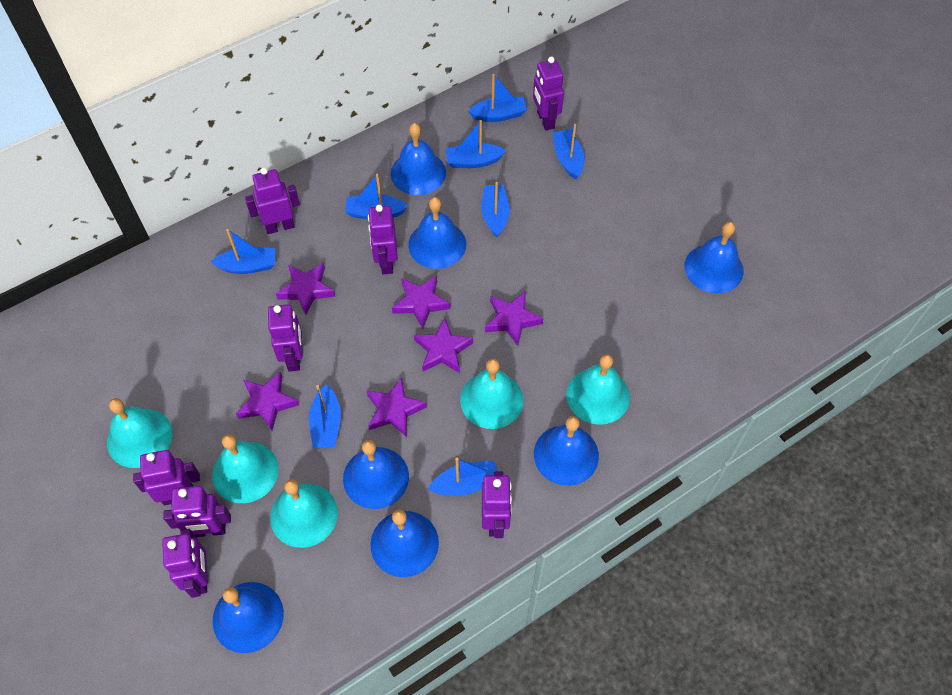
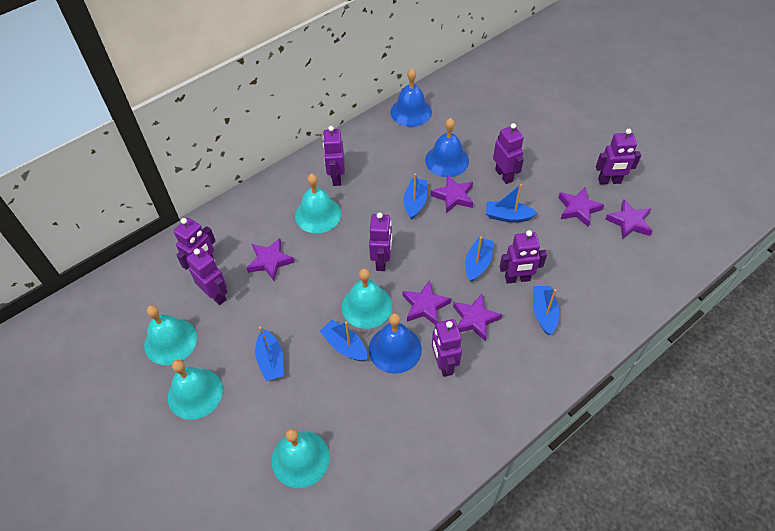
blue bell: [212,582,284,653] [343,440,409,509] [370,510,439,577] [391,123,446,195] [408,197,466,269] [534,416,599,486] [684,222,744,293] = 7 -> [369,313,422,374] [391,69,432,127] [425,118,469,177] = 3
blue boat: [211,229,275,274] [309,384,341,448] [345,174,408,219] [428,458,498,496] [446,120,506,168] [468,74,527,122] [481,182,510,238] [553,124,584,180] = 8 -> [255,327,284,381] [320,320,367,361] [403,174,427,220] [465,237,494,282] [486,184,537,223] [533,286,560,335] = 6

